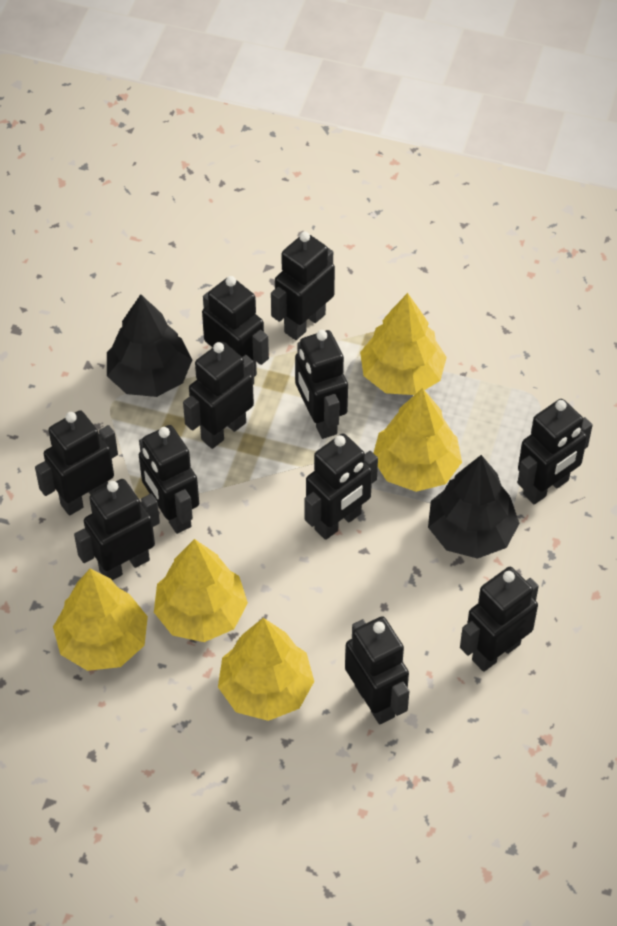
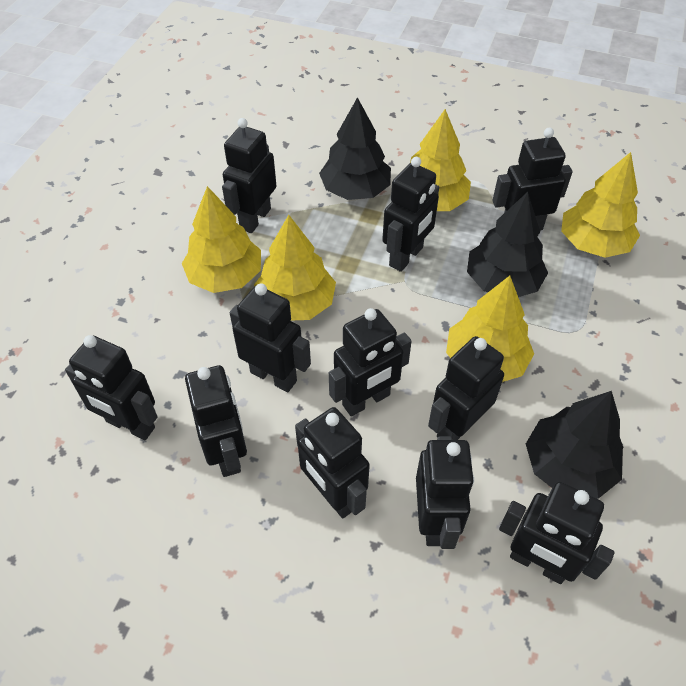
black tree: [107,294,192,397] [428,455,520,559] = 2 -> [319,97,391,200] [467,192,548,297] [526,391,624,499] = 3

